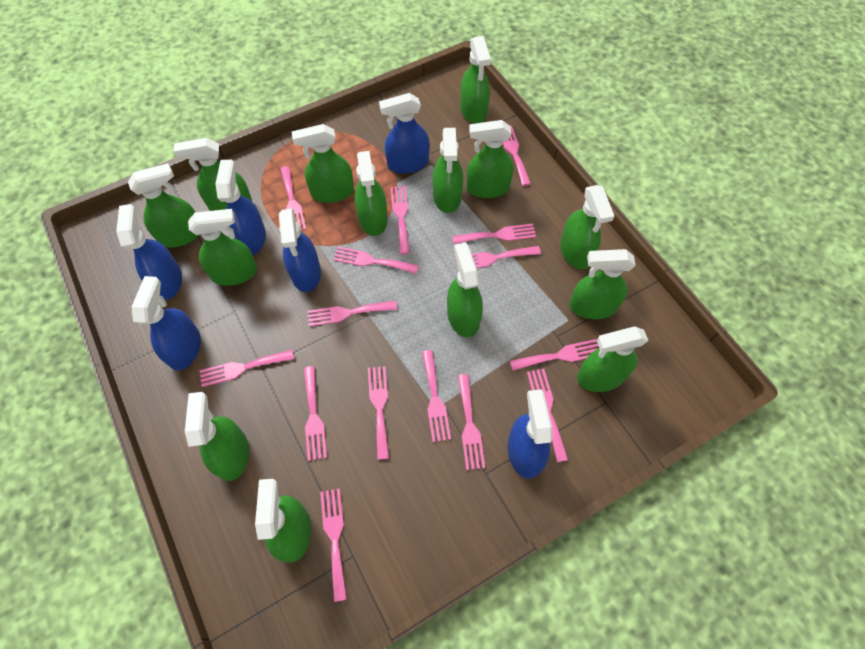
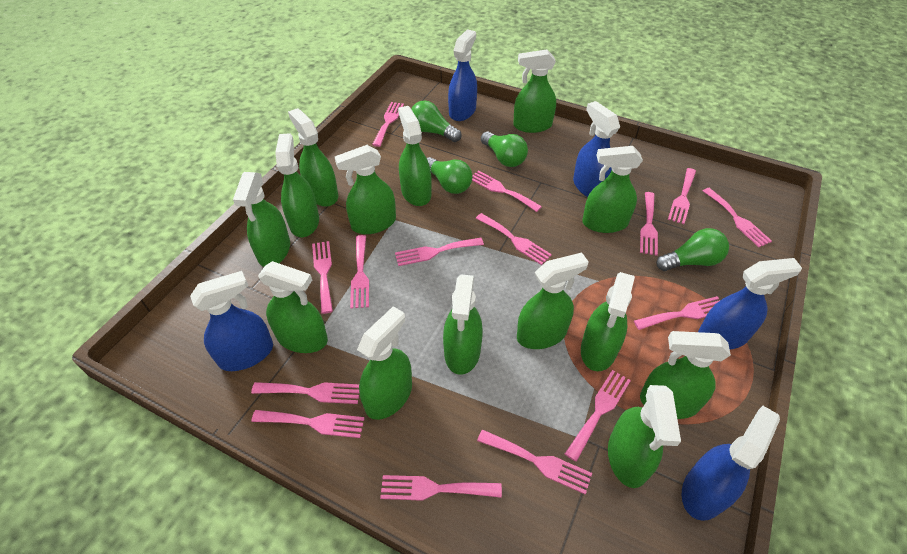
blue spray bottle: [116,204,182,300] [132,276,201,370] [215,160,266,255] [279,208,321,292] [379,93,430,174] [508,389,552,479] = 6 -> [190,271,273,371] [448,29,477,121] [573,101,620,197] [682,406,780,521] [698,258,802,349] = 5
green light bulb: none = 0 -> [411,101,462,142] [427,157,473,194] [481,131,528,167] [656,228,729,271] = 4

